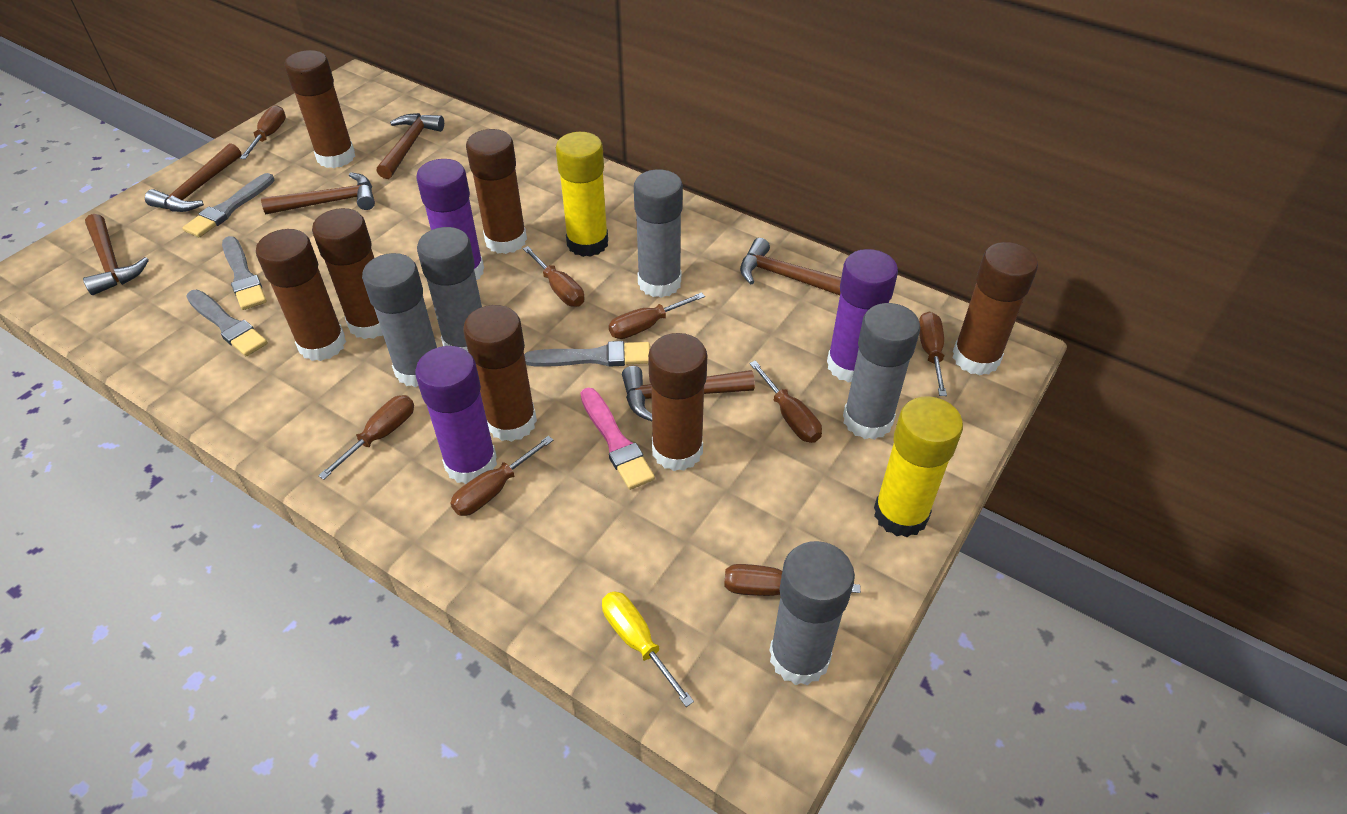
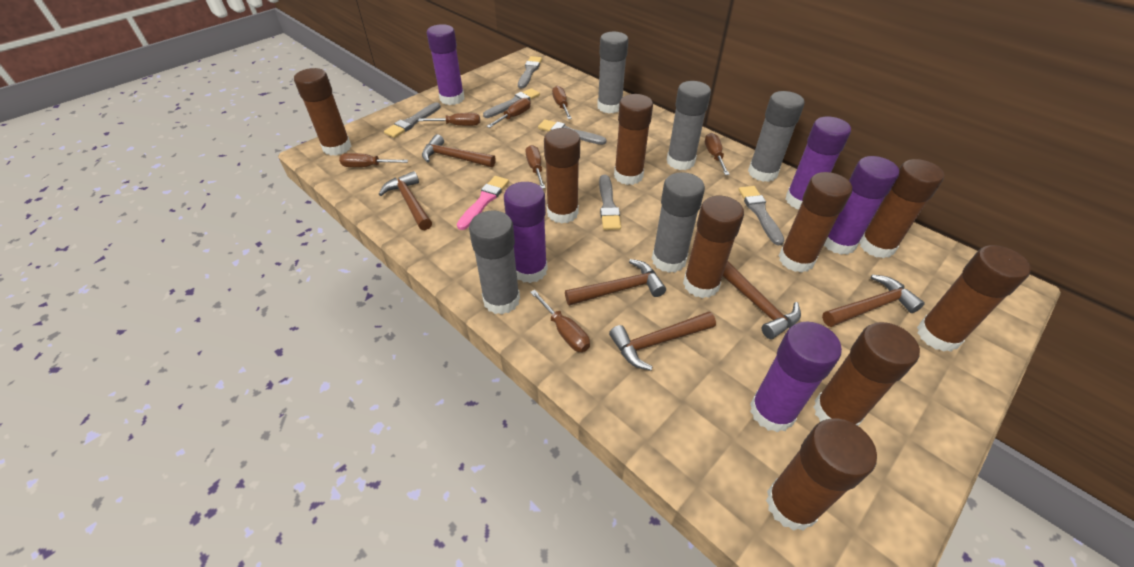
brown glue stick: [256,229,346,361] [284,50,355,168] [312,208,383,339] [463,305,537,442] [466,129,527,254] [648,333,707,471] [952,242,1038,375] = 7 -> [294,68,351,156] [544,128,580,224] [614,94,653,185] [683,196,744,298] [766,418,877,531] [779,172,852,273] [814,322,920,426] [860,159,944,258] [917,245,1031,352] = 9
brown screwdriver: [240,105,286,159] [318,395,414,480] [450,436,553,516] [523,246,584,307] [609,292,705,339] [724,564,861,596] [749,360,822,443] [919,311,947,396] = 8 -> [339,153,408,167] [418,113,480,126] [487,98,531,128] [526,145,545,189] [530,290,590,352] [552,86,572,119] [705,133,730,175] = 7
grey brush: [182,173,275,237] [186,290,268,356] [222,236,267,310] [524,341,650,367] = 4 -> [384,102,441,138] [483,88,540,118] [518,56,542,89] [538,119,606,145] [599,175,621,230] [739,186,785,245] = 6
purple glue stick: [415,346,497,484] [416,159,484,280] [827,249,898,383] = 3 -> [427,24,464,105] [504,182,548,283] [750,322,842,432] [785,116,851,209] [823,156,899,255] = 5
yellow glue stick: [556,132,608,257] [874,396,963,537] = 2 -> none = 0
yellow screwdriver: [602,591,694,707] = 1 -> none = 0

